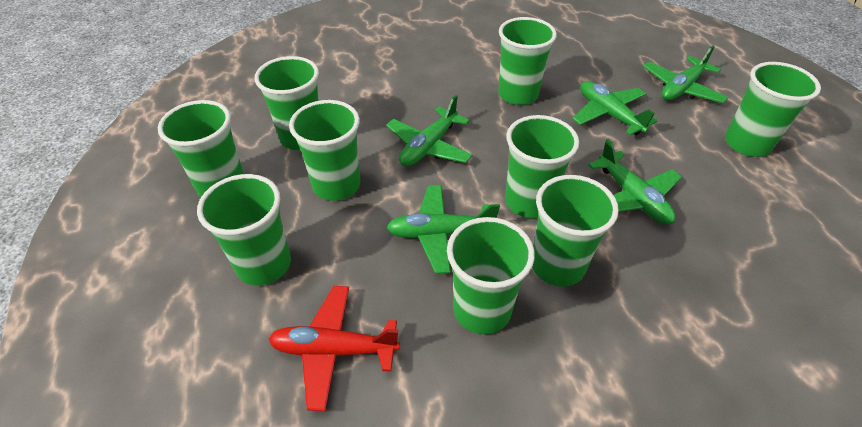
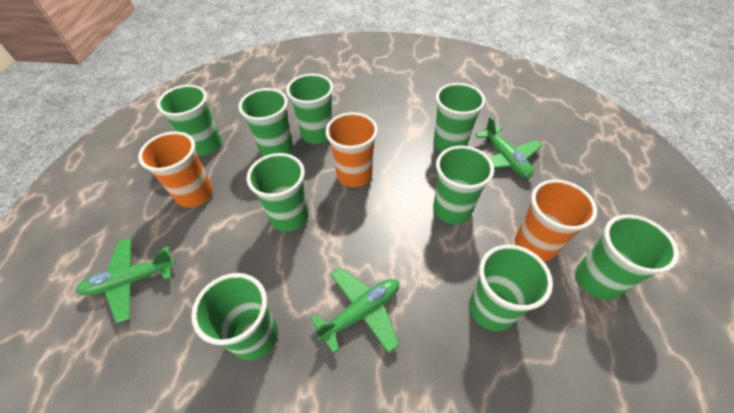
green plane: [386,95,472,166] [386,185,500,274] [572,81,658,135] [588,139,682,224] [643,46,729,103] = 5 -> [76,238,175,323] [311,268,399,353] [476,116,542,178] = 3
orange cup: none = 0 -> [138,131,213,208] [325,112,378,187] [515,179,597,262] = 3
red plane: [269,286,400,411] = 1 -> none = 0

